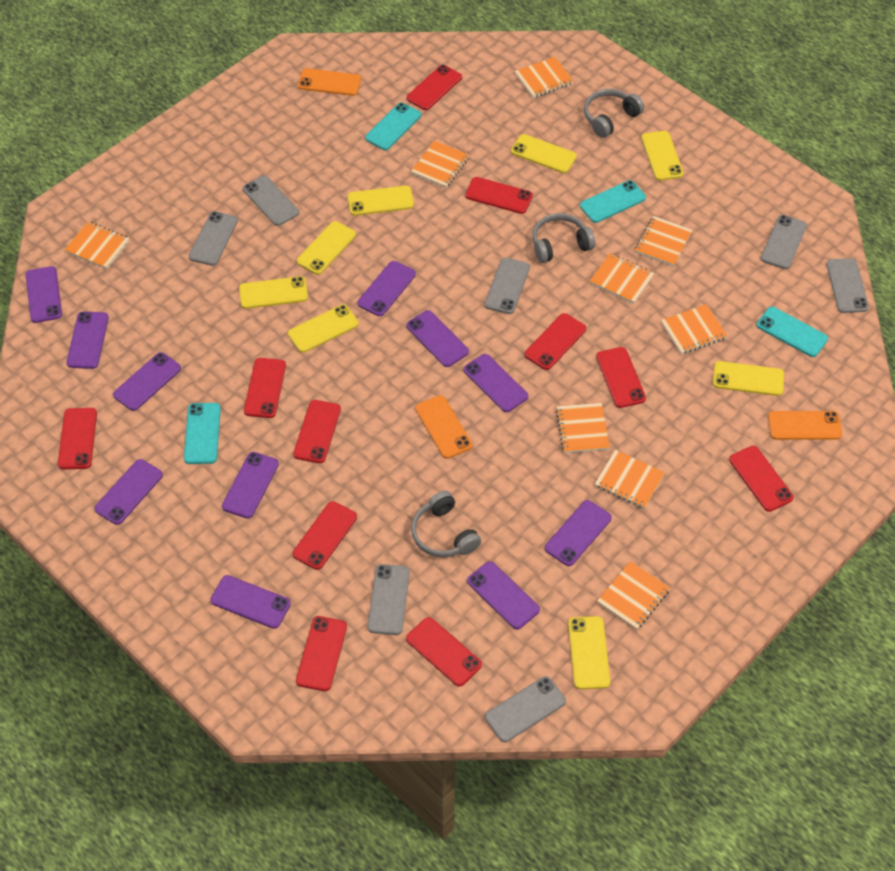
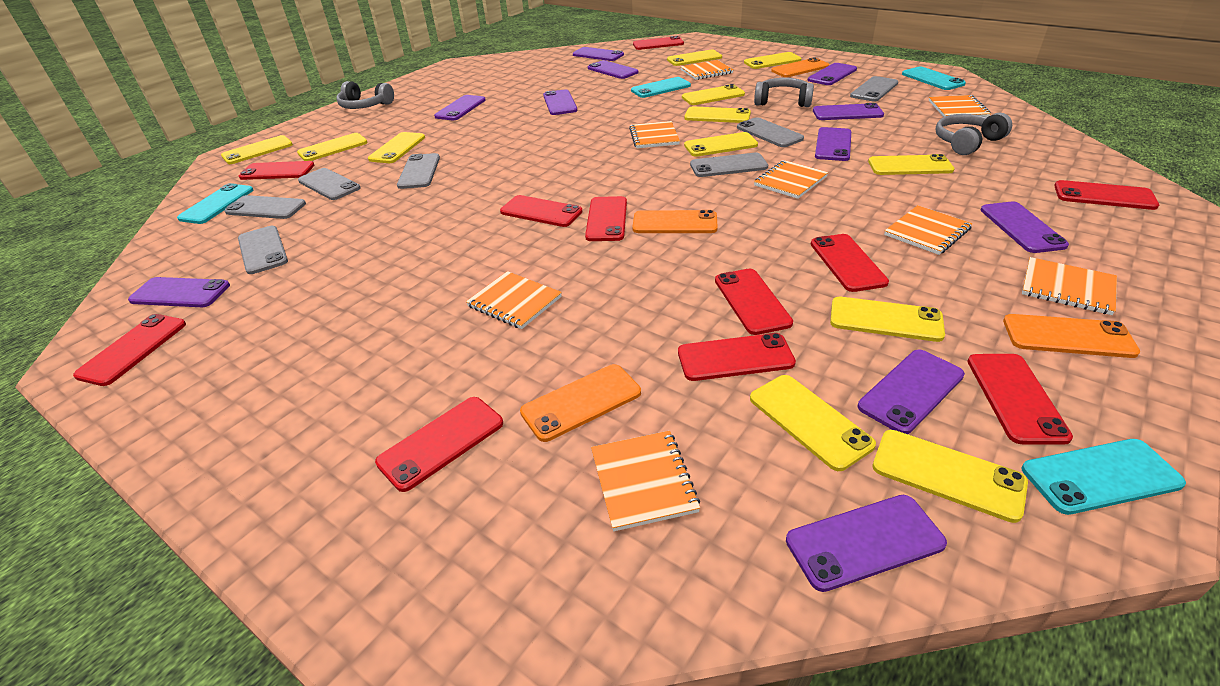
orange notebook: [65,221,130,269] [411,141,469,188] [515,57,574,98] [556,403,610,453] [590,253,654,304] [595,450,665,509] [597,561,670,630] [635,216,692,266] [661,304,727,354] = 9 -> [466,271,562,329] [591,431,700,531] [629,121,680,148] [680,60,734,80] [754,160,828,199] [884,205,973,255] [929,95,991,117] [1022,257,1117,315] = 8
orange phone: [298,68,361,96] [415,395,472,459] [768,411,842,440] = 3 -> [520,364,641,442] [632,210,718,233] [771,57,829,77] [1003,314,1140,358] = 4
yellow phone: [239,276,308,309] [288,304,359,353] [297,221,356,275] [348,185,414,216] [511,134,577,173] [568,616,610,689] [641,131,684,181] [713,361,784,396] = 8 -> [221,135,293,164] [297,133,368,161] [368,132,425,163] [667,50,722,66] [682,84,745,105] [684,106,751,123] [684,132,758,156] [744,52,801,69] [750,375,876,471] [830,297,945,342] [868,154,955,175] [872,430,1028,523] = 12

